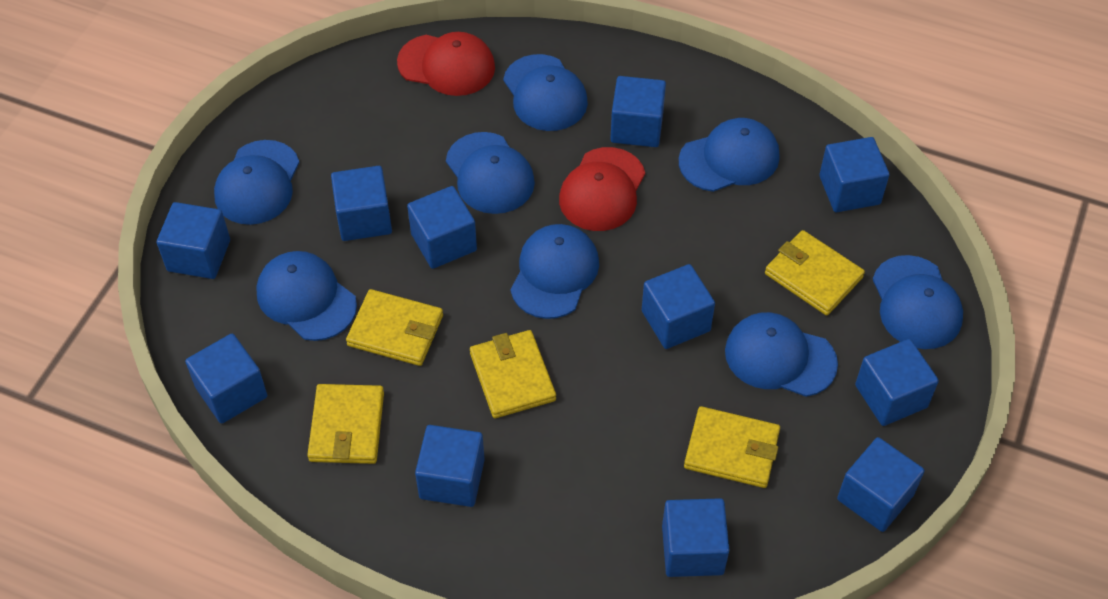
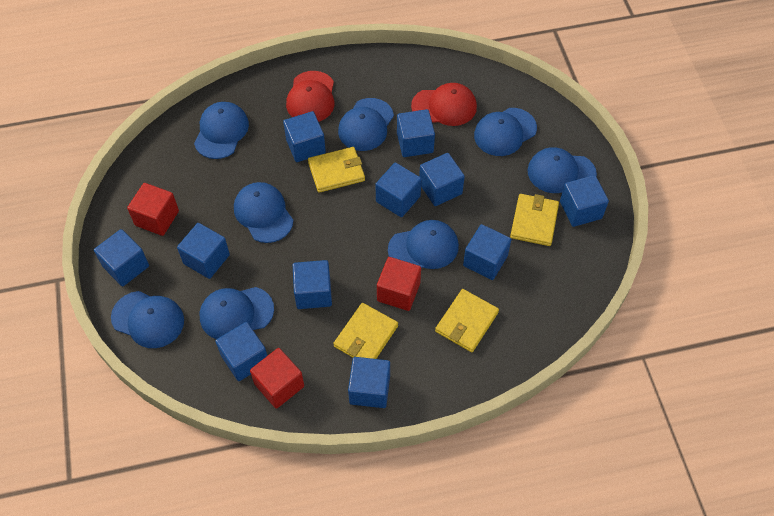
red cube: none = 0 -> [127,183,179,236] [250,348,304,409] [377,257,421,311] = 3
yellow wallet: [307,384,384,464] [346,289,443,366] [470,330,556,418] [684,406,780,488] [765,230,865,316] = 5 -> [308,147,365,193] [333,303,398,359] [435,289,499,352] [510,194,559,246] = 4

